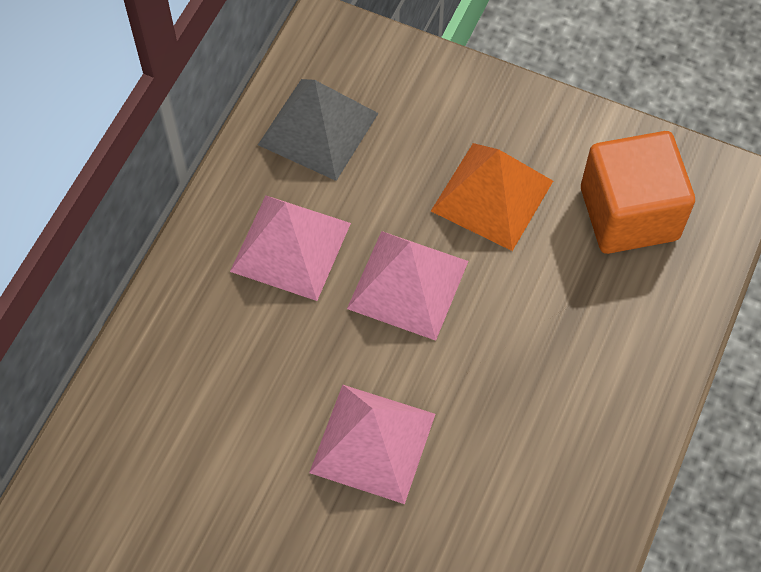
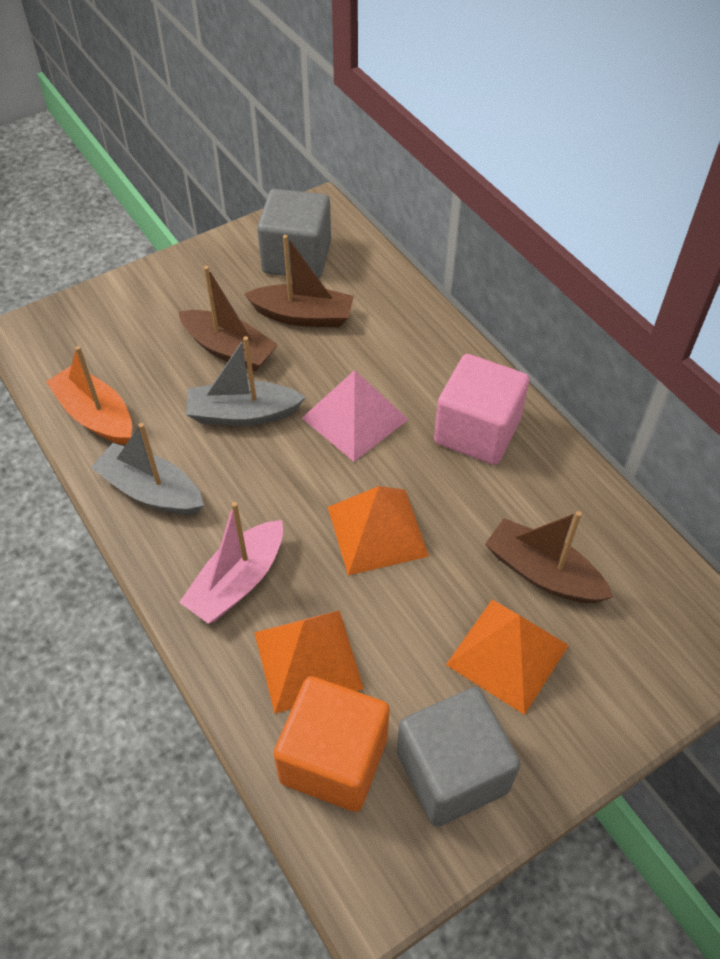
brown boat: none = 0 -> [179,266,278,371] [244,235,354,327] [485,511,613,603] = 3
grey boat: none = 0 -> [91,423,204,515] [186,336,306,426] = 2
grey cube: none = 0 -> [257,189,331,279] [397,687,521,827] = 2
grey pyramid: [258,79,379,181] = 1 -> none = 0
orange boat: none = 0 -> [46,346,132,445] = 1
orange pyramid: [431,143,553,251] = 1 -> [254,610,364,714] [328,486,429,575] [446,600,569,715] = 3
pink boat: none = 0 -> [179,502,283,624] = 1
pink cube: none = 0 -> [434,354,529,465] = 1
pink pyramid: [230,196,351,301] [309,385,435,504] [347,231,468,341] = 3 -> [302,370,409,462] = 1

